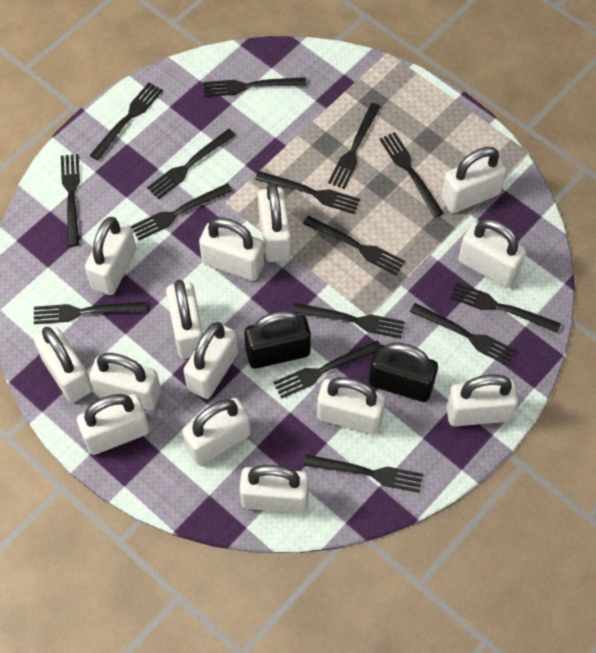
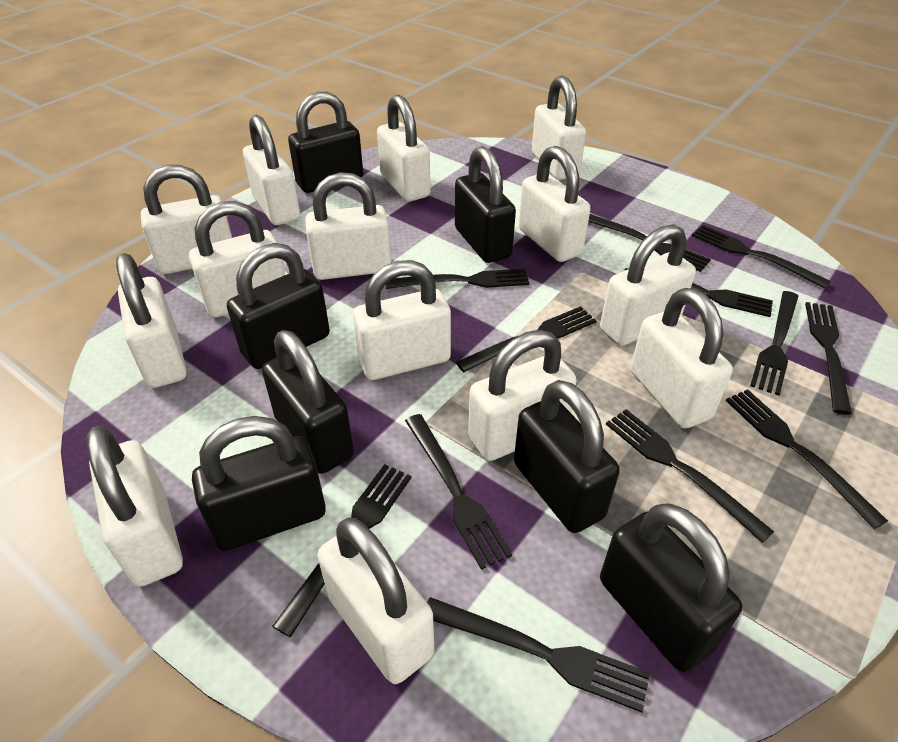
black fork: [34,302,146,324] [61,154,80,247] [90,83,163,160] [131,183,232,240] [147,129,235,199] [203,77,306,97] [255,171,360,214] [273,340,380,399] [292,303,405,338] [303,216,405,275] [304,454,423,493] [328,103,381,189] [379,132,444,217] [410,303,517,366] [450,282,561,333] = 15 -> [272,464,412,637] [386,269,530,289] [405,414,512,570] [427,597,650,713] [456,306,597,372] [588,214,711,272] [606,409,774,543] [624,268,773,317] [692,225,831,289] [726,389,888,529] [750,291,798,396] [805,302,852,415] = 12
black padlock: [244,310,311,369] [369,343,438,402] = 2 -> [192,416,326,551] [227,243,330,369] [262,330,354,474] [288,92,363,193] [455,146,516,263] [514,380,620,533] [600,503,742,672] = 7

